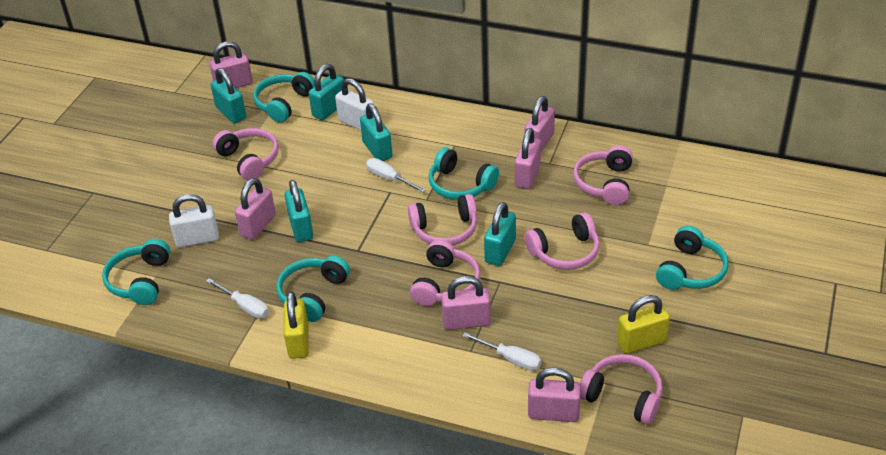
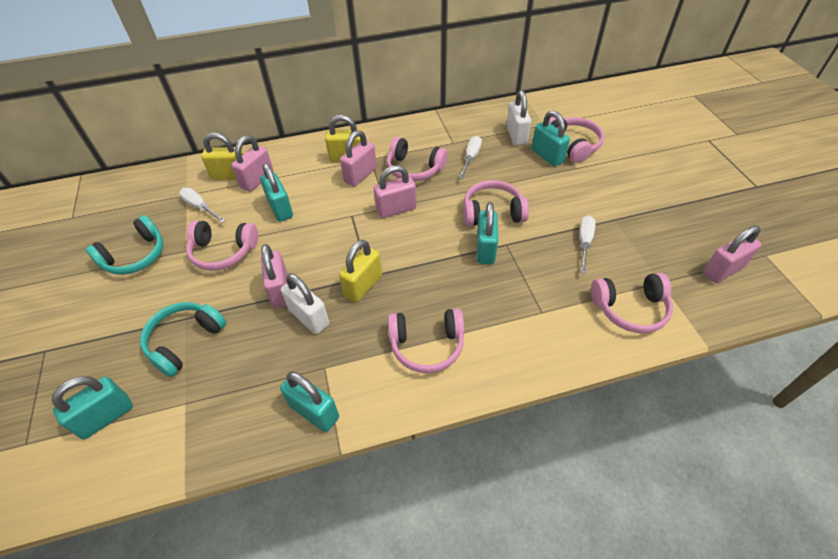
pink padlock: [209,41,253,88] [235,178,276,240] [441,276,491,330] [515,128,541,189] [524,96,555,152] [528,367,581,422] = 6 -> [231,135,274,192] [261,244,288,308] [340,130,377,187] [374,165,417,218] [703,225,762,283] = 5
turquoise headphones: [102,239,170,305] [253,72,315,123] [276,256,350,322] [429,147,499,200] [656,226,729,290] = 5 -> [85,215,164,275] [140,302,226,377] = 2
yellow padlock: [284,291,309,359] [617,295,670,354] = 2 -> [201,133,243,180] [325,115,362,162] [339,240,382,302] = 3

